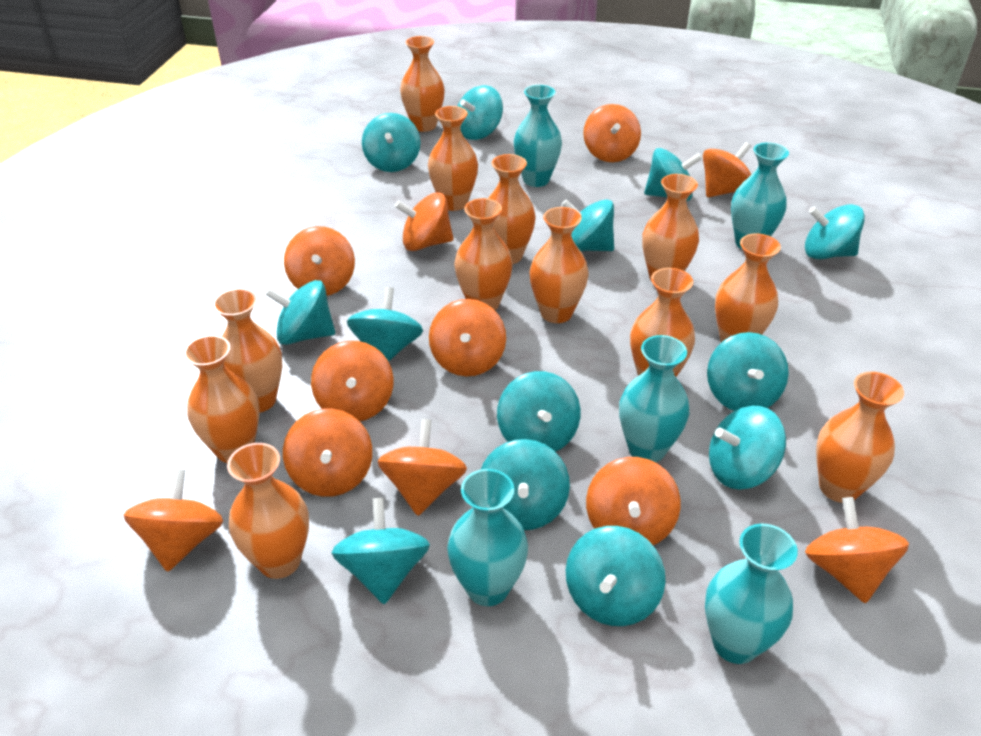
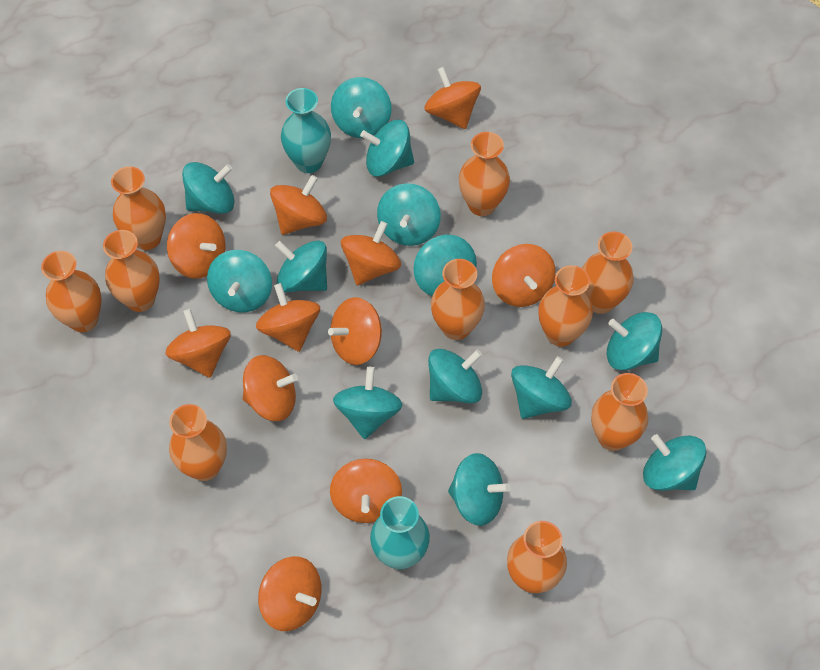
orange vase: [183,335,259,463] [213,289,282,413] [227,443,309,579] [400,36,445,132] [428,106,478,211] [454,198,513,310] [488,154,536,264] [529,207,589,323] [630,268,695,377] [642,174,699,280] [715,233,781,342] [816,372,904,503] = 12 -> [41,251,102,332] [103,230,160,312] [111,166,166,250] [169,404,227,481] [431,259,485,340] [459,132,510,216] [507,521,567,593] [538,265,593,347] [582,231,634,314] [591,373,648,451] = 10
turquoise vase: [447,469,528,606] [514,85,562,187] [619,335,689,463] [705,524,798,664] [731,142,789,250] = 5 -> [281,88,331,173] [370,496,430,570] = 2

